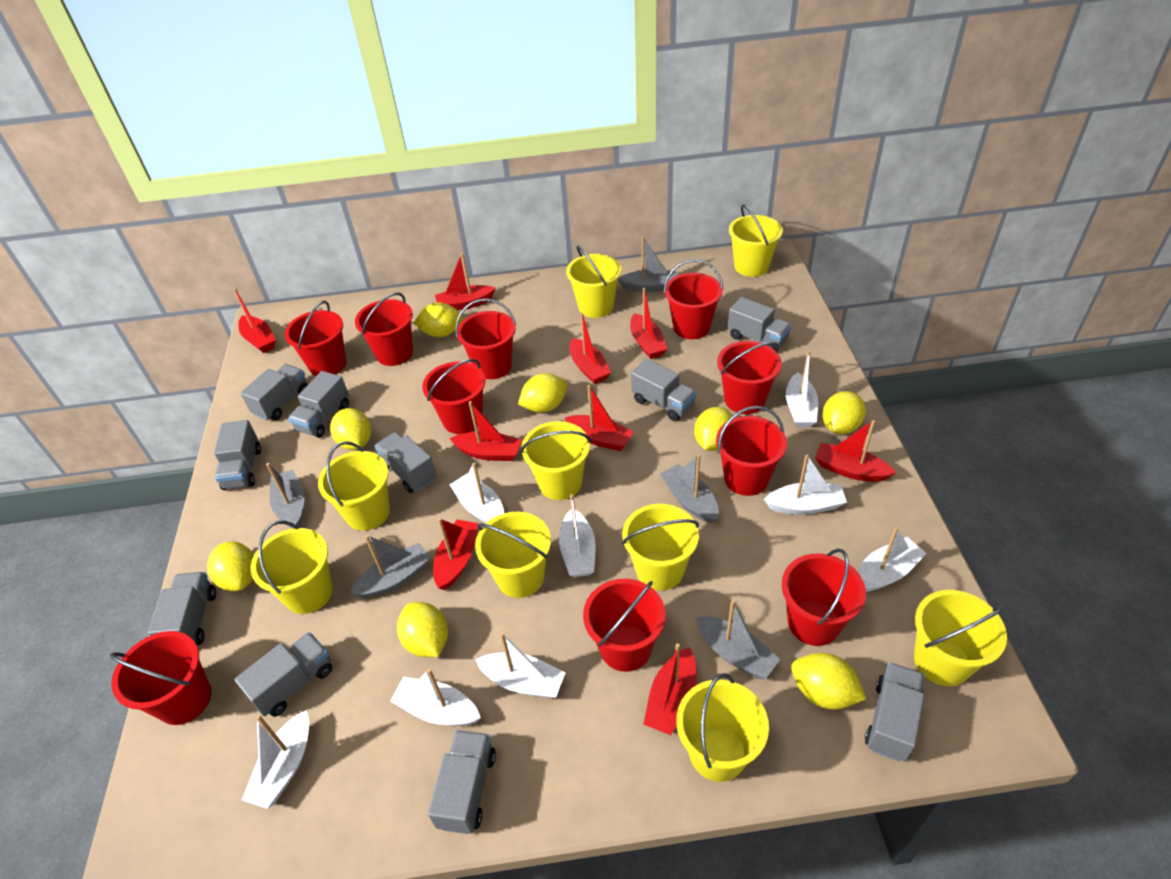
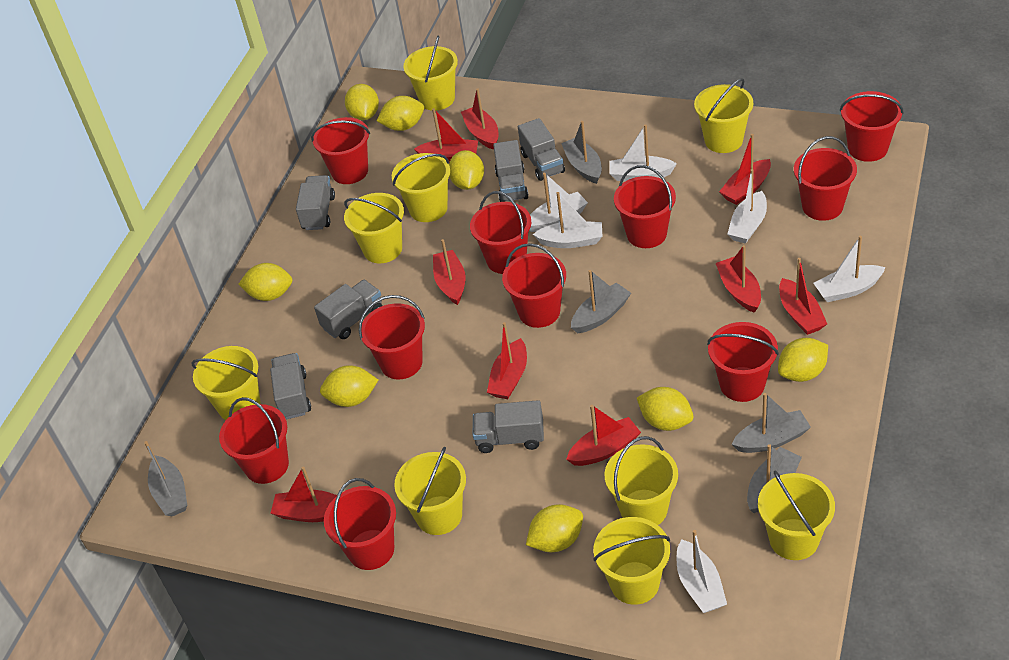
grey truck: [147,572,216,645] [214,420,261,490] [234,632,332,717] [241,364,308,421] [288,371,349,438] [375,432,436,493] [428,730,496,834] [631,359,697,421] [728,297,792,351] [865,662,925,762] = 10 -> [270,353,311,419] [296,175,335,230] [314,280,382,339] [473,400,544,453] [493,140,529,202] [518,118,565,181] = 6
white boat: [242,710,309,809] [390,669,481,726] [450,463,505,523] [475,632,566,698] [559,494,596,577] [764,454,847,515] [786,350,818,427] [857,527,927,592] = 8 -> [529,173,588,232] [533,192,602,248] [609,125,677,181] [677,530,727,613] [727,169,767,244] [813,236,886,302] = 6

